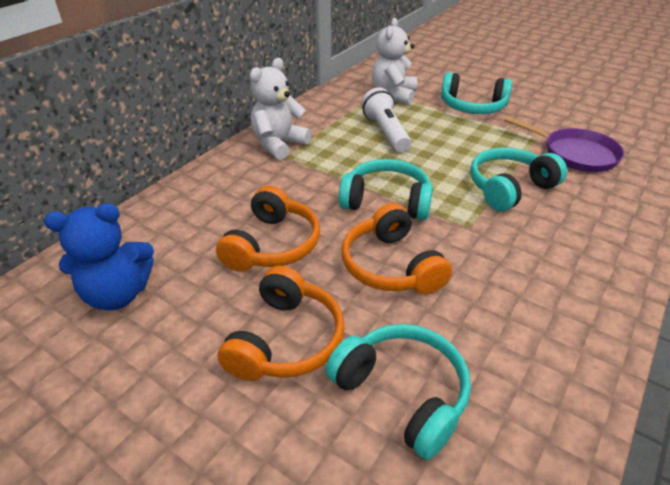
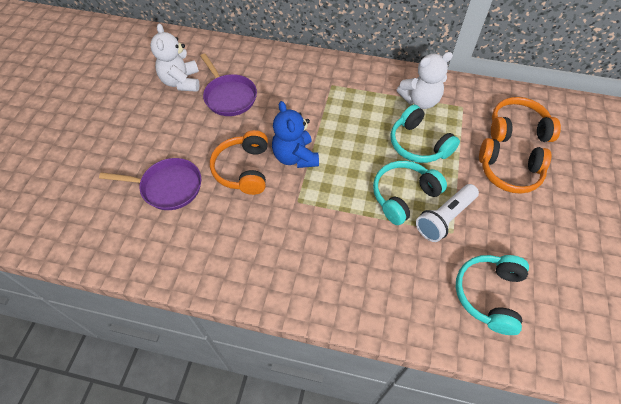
purple pan: [504,116,624,172] = 1 -> [99,158,201,210] [200,54,257,116] = 2
turquoise headphones: [326,324,471,460] [339,159,433,220] [441,72,512,114] [470,147,567,211] = 4 -> [373,161,447,225] [390,105,460,163] [456,255,529,335] = 3

